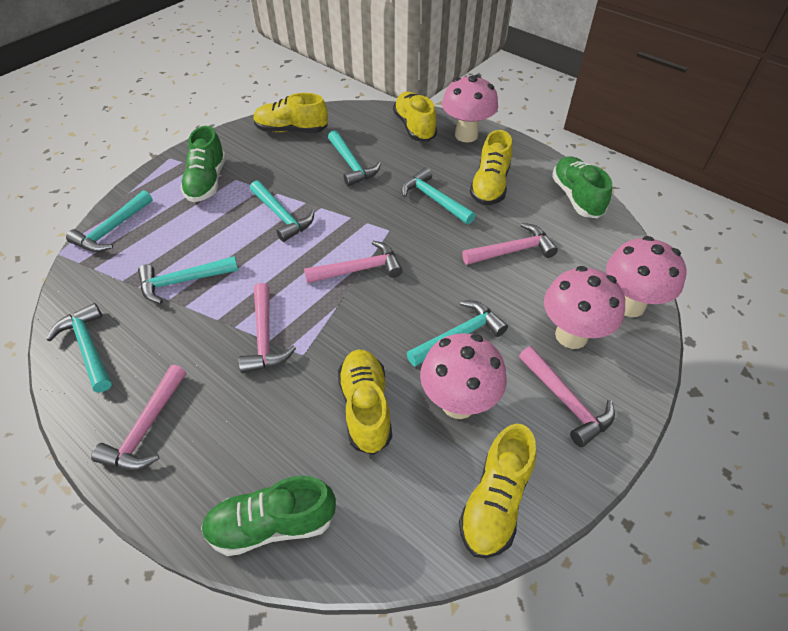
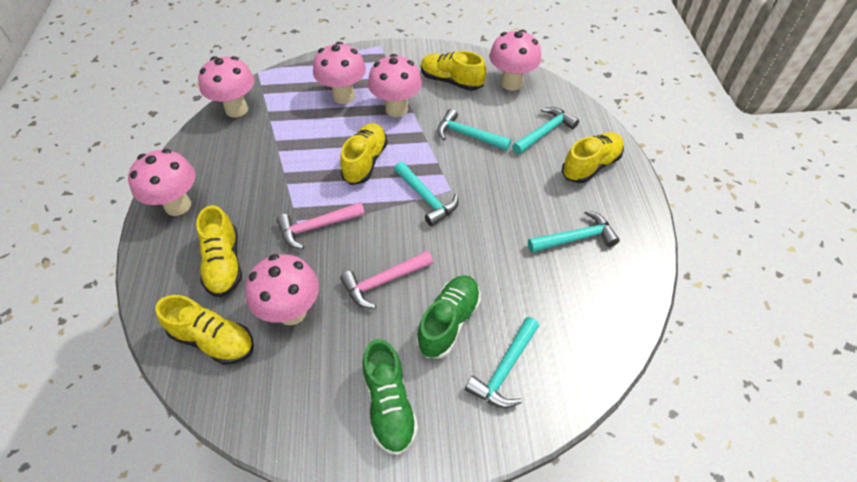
green shoe: [180,126,226,202] [201,476,336,556] [552,156,612,218] = 3 -> [362,339,418,455] [416,275,481,358] = 2
pink hammer: [91,365,186,470] [239,283,296,373] [304,241,403,284] [462,223,558,265] [519,346,615,447] = 5 -> [276,202,365,249] [340,251,433,309] = 2
pink mushroom: [420,333,507,419] [442,75,498,143] [544,266,625,349] [606,236,686,317] = 4 -> [128,149,195,216] [198,56,254,117] [245,254,319,325] [313,42,366,104] [368,54,422,117] [489,29,541,91] = 6
turquoise hammer: [46,303,112,393] [66,190,153,252] [138,256,238,304] [250,180,314,242] [328,130,381,186] [401,168,476,225] [407,301,508,367] = 7 -> [394,162,459,226] [437,109,511,151] [465,317,539,408] [513,107,579,154] [528,210,620,253] = 5

